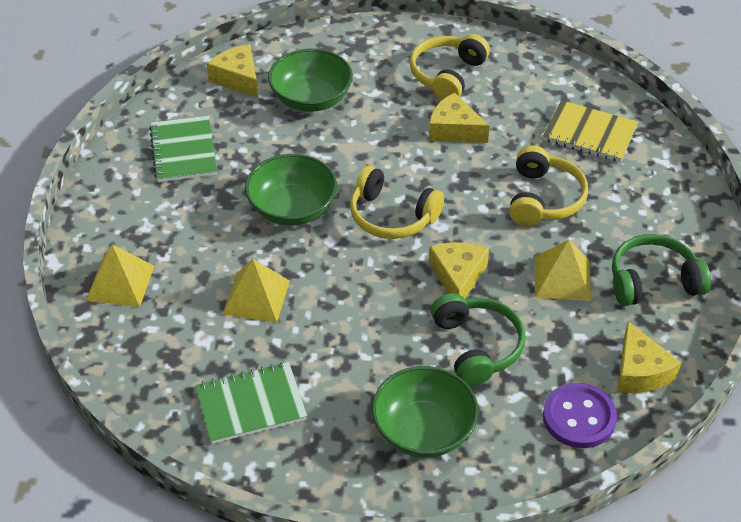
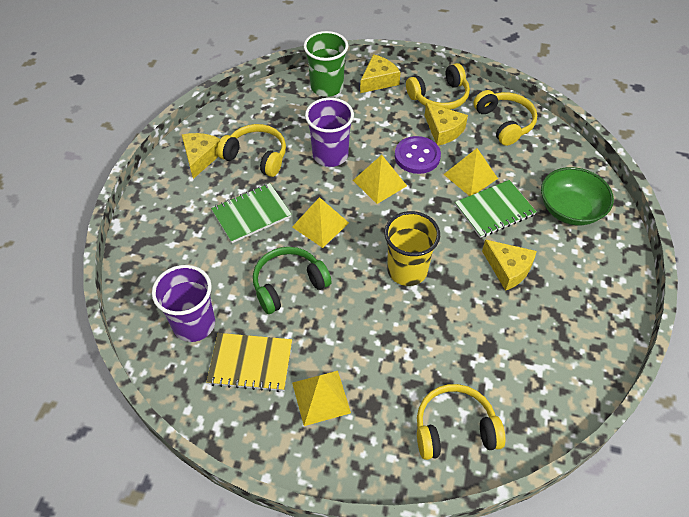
green bowl: [245,154,337,226] [268,48,353,112] [372,366,479,458] = 3 -> [541,167,614,226] = 1
green cup: none = 0 -> [304,31,348,97] = 1
green headphones: [431,293,525,386] [612,234,711,306] = 2 -> [253,247,332,314] = 1
purple cup: none = 0 -> [152,265,215,342] [305,98,354,167] = 2
yellow cup: none = 0 -> [384,211,440,286] = 1
yellow headphones: [350,166,444,239] [410,34,490,100] [509,145,588,226] = 3 -> [217,124,286,177] [406,63,470,110] [417,384,506,460] [473,90,537,146] = 4
yellow pyramid: [86,244,154,307] [223,259,290,323] [535,240,591,301] = 3 -> [292,197,349,248] [292,371,351,426] [353,155,407,204] [444,148,498,196] = 4

